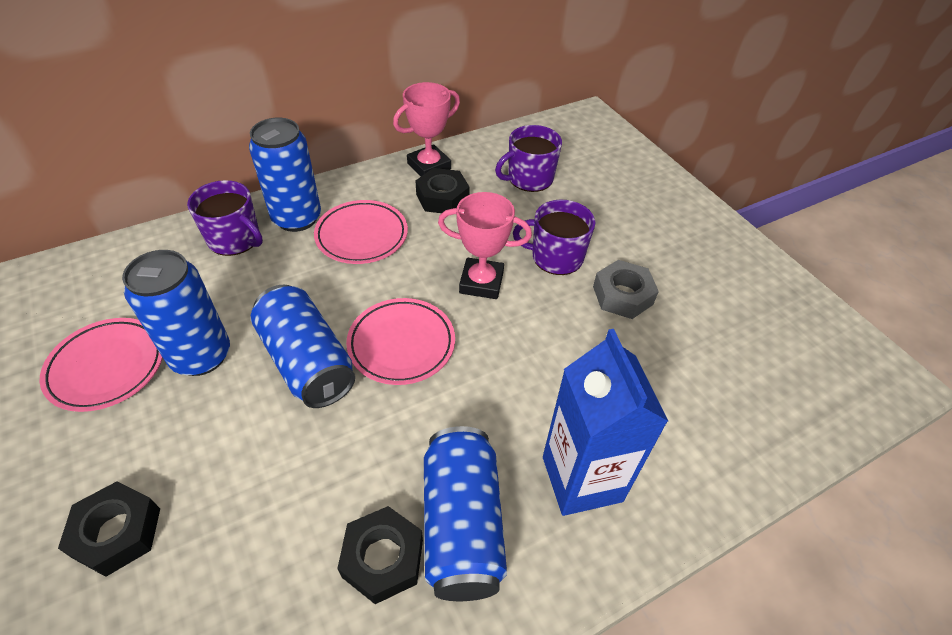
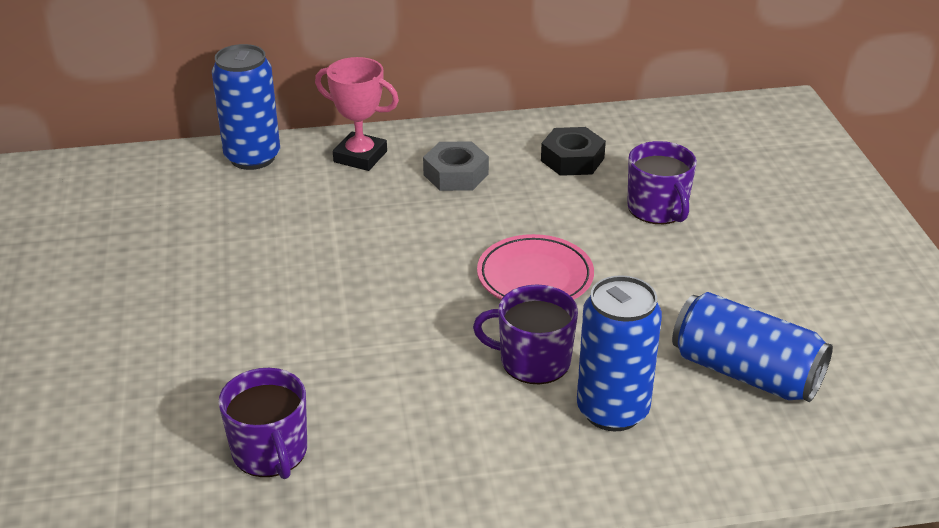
black nut: [58,481,160,577] [337,506,423,604] [415,168,470,213] = 3 -> [541,127,606,176] = 1
blue can: [122,250,230,376] [249,118,321,232] [251,285,355,408] [424,426,507,601] = 4 -> [212,44,280,170] [577,275,662,431] [672,292,833,402] = 3
blue carton: [543,329,668,516] = 1 -> none = 0
pink plate: [40,318,163,412] [314,200,408,264] [346,298,455,385] = 3 -> [477,234,594,299] = 1
pink trophy: [393,82,460,176] [438,192,532,299] = 2 -> [315,57,399,171] = 1

